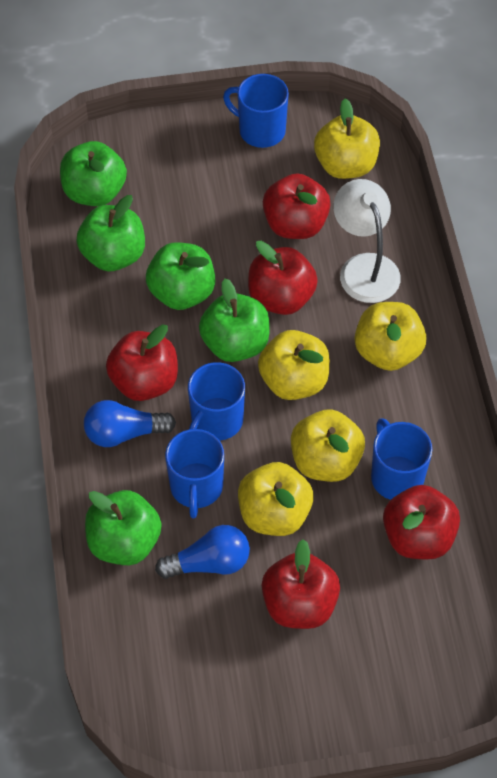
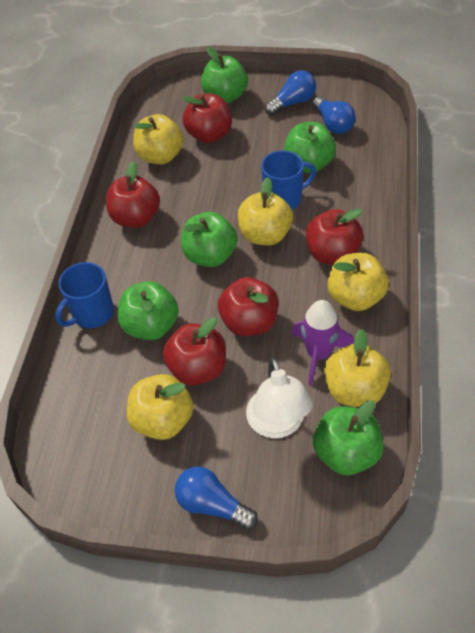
blue light bulb: [84,400,176,447] [155,525,250,579] = 2 -> [175,466,258,530] [264,70,316,115] [312,96,356,134] = 3
blue mug: [165,429,224,519] [188,362,245,441] [223,74,289,148] [371,418,432,500] = 4 -> [55,262,114,328] [261,150,316,210] = 2
purple rocket: none = 0 -> [292,300,354,386] = 1

